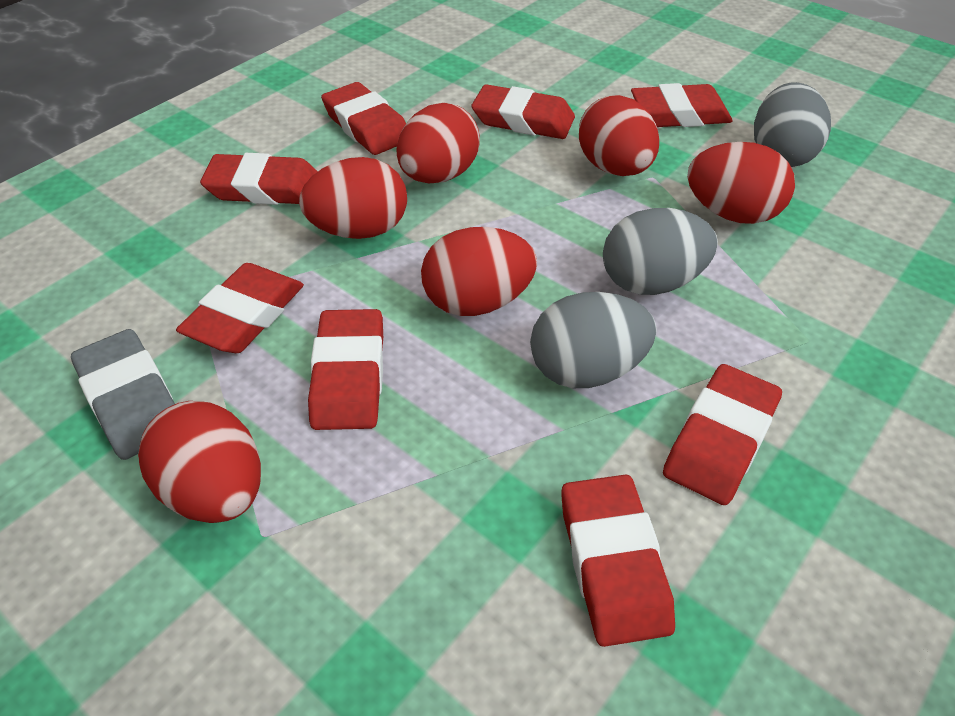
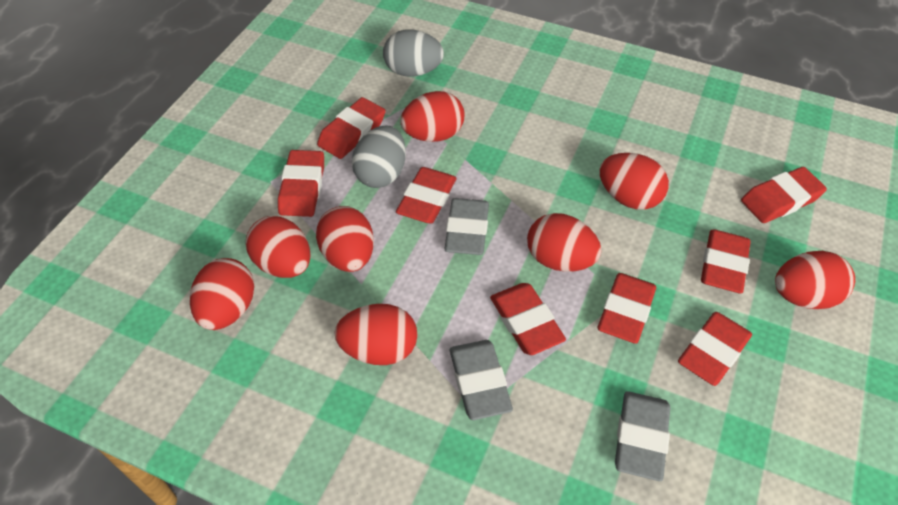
grey egg: [530,292,657,388] [603,208,718,295] [754,82,831,167] = 3 -> [352,125,406,188] [383,29,444,77] = 2
grey eraser: [71,329,175,460] = 1 -> [444,198,489,255] [450,340,513,420] [615,391,670,481] = 3
red egg: [138,401,261,523] [299,157,407,239] [397,103,480,183] [421,227,537,316] [579,95,659,176] [687,142,795,224] = 6 -> [190,258,254,330] [246,216,310,278] [316,206,374,272] [334,304,418,365] [400,91,465,142] [527,213,601,272] [600,153,669,210] [775,251,855,309] = 8

